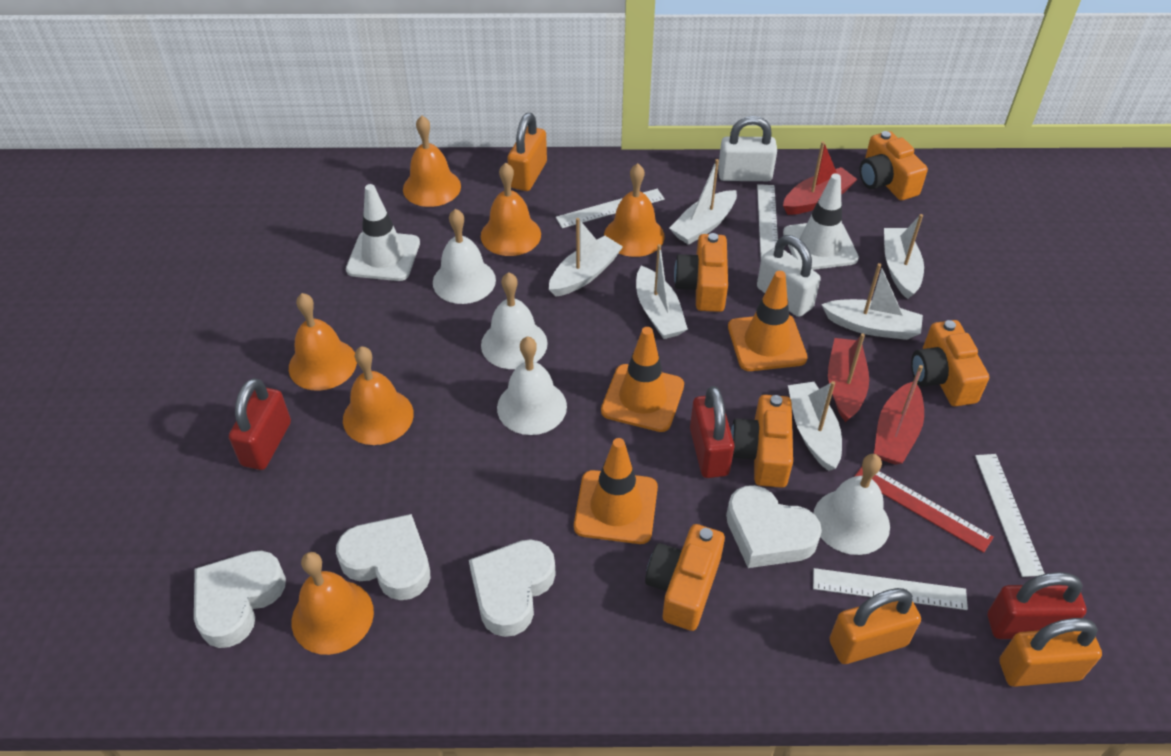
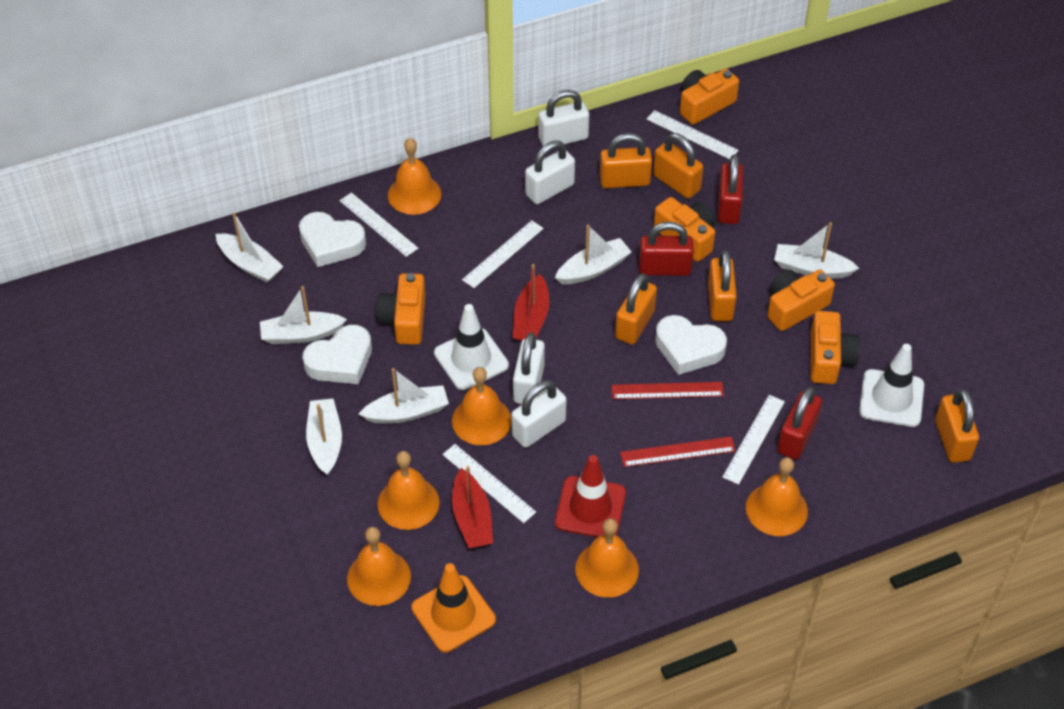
orange padlock: [507,113,547,191] [829,588,921,664] [999,618,1102,687] = 3 -> [600,133,652,188] [615,273,657,344] [653,133,703,199] [708,250,737,321] [935,389,979,463] = 5
orange traffic cone: [574,438,658,544] [601,327,684,432] [728,271,807,371] = 3 -> [411,563,496,652] = 1
red boat: [783,141,857,215] [828,333,869,422] [874,365,924,465] = 3 -> [452,466,493,548] [513,264,549,342] = 2
red ruler: [854,467,994,553] = 1 -> [612,382,724,399] [620,437,736,467] = 2
red traffic cone: none = 0 -> [555,455,626,537] = 1
white bell: [433,209,496,304] [481,272,548,369] [497,336,567,435] [813,454,890,555] = 4 -> none = 0
white heart: [194,551,286,648] [336,514,430,600] [469,539,556,637] [726,485,822,568] = 4 -> [299,212,366,267] [303,325,372,384] [655,315,727,375] = 3
white padlock: [718,116,777,181] [757,235,821,317] = 2 -> [512,380,567,448] [513,332,545,404] [525,141,575,204] [538,90,589,146] = 4
white ruler: [556,189,665,228] [757,184,778,258] [813,568,968,610] [975,454,1045,577] = 4 -> [339,192,418,257] [442,444,536,523] [462,220,544,288] [647,110,739,159] [722,395,785,485] = 5

